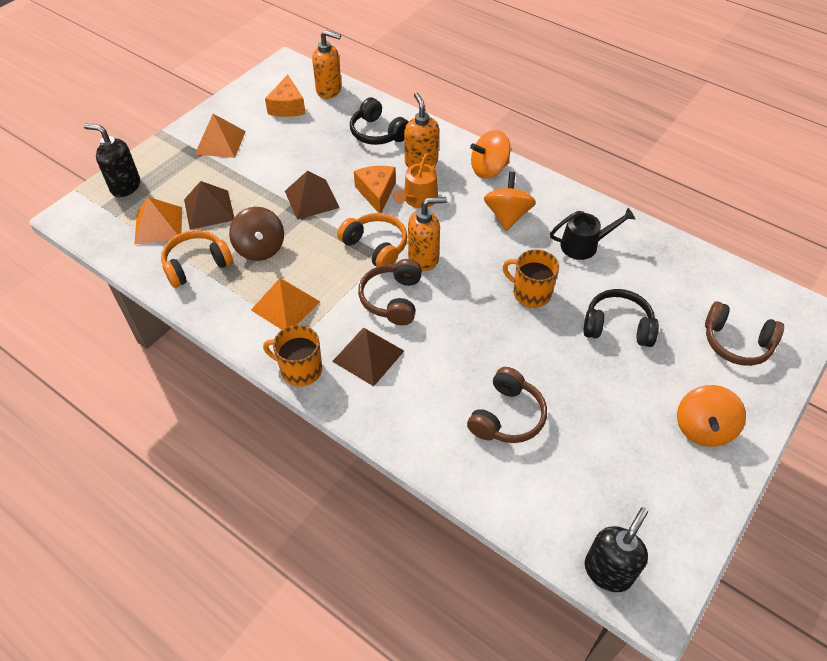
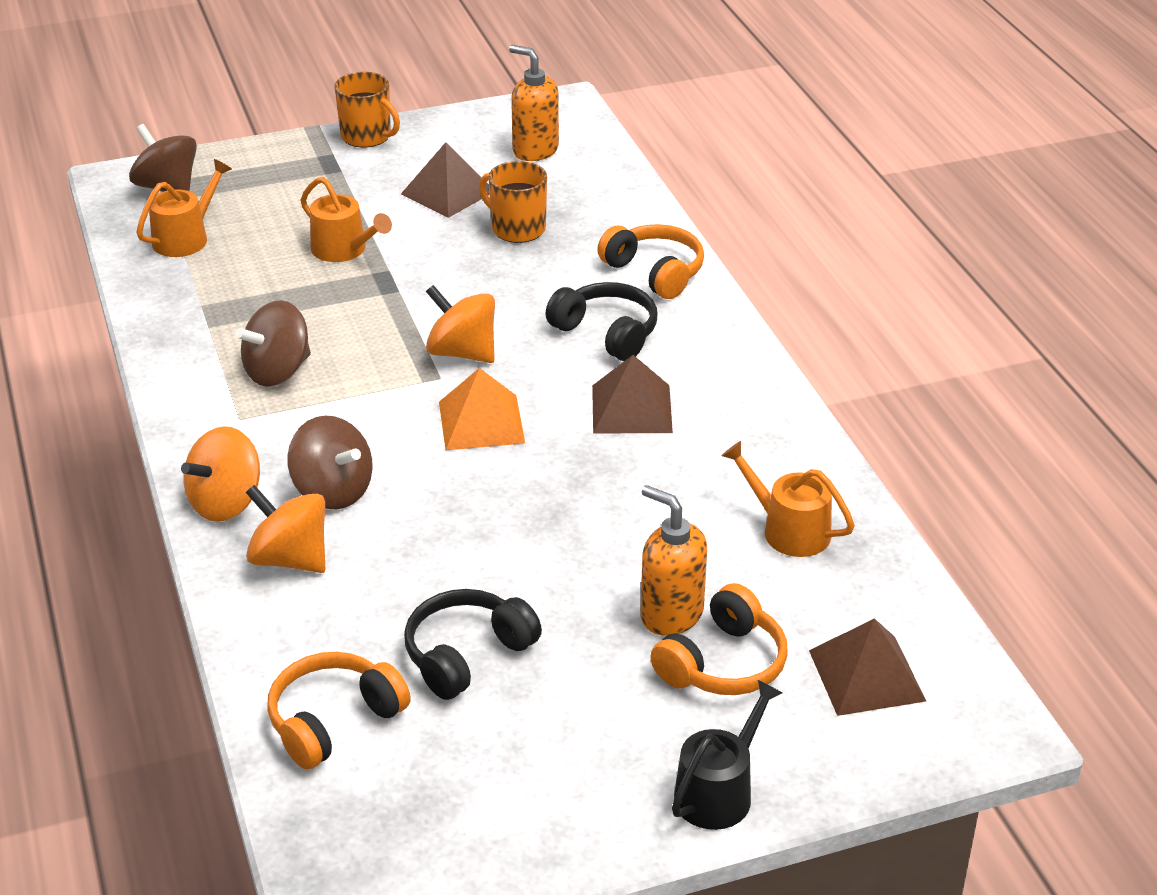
black soap dispenser: [84,123,140,197] [585,507,648,592] = 2 -> none = 0
brown headphones: [358,259,422,325] [467,367,547,443] [705,301,784,366] = 3 -> none = 0
brown spinning top: [229,207,284,261] = 1 -> [129,124,197,192] [235,300,311,386] [287,416,373,509] = 3
orange cheese: [265,74,306,117] [354,166,396,213] = 2 -> none = 0
orange headphones: [161,230,233,288] [337,213,407,266] = 2 -> [267,652,411,769] [597,224,704,299] [650,583,788,695] = 3
orange pyramid: [134,197,182,245] [195,114,246,158] [251,278,320,330] = 3 -> [439,368,525,450] = 1
orange soap dispenser: [312,30,342,99] [404,92,439,168] [408,197,447,271] = 3 -> [509,45,559,161] [641,485,707,636] = 2
orange watering can: [393,153,438,208] = 1 -> [136,159,232,257] [300,177,392,262] [721,441,855,557] = 3

